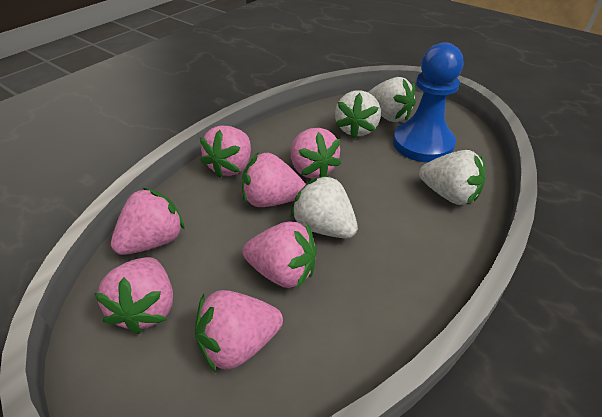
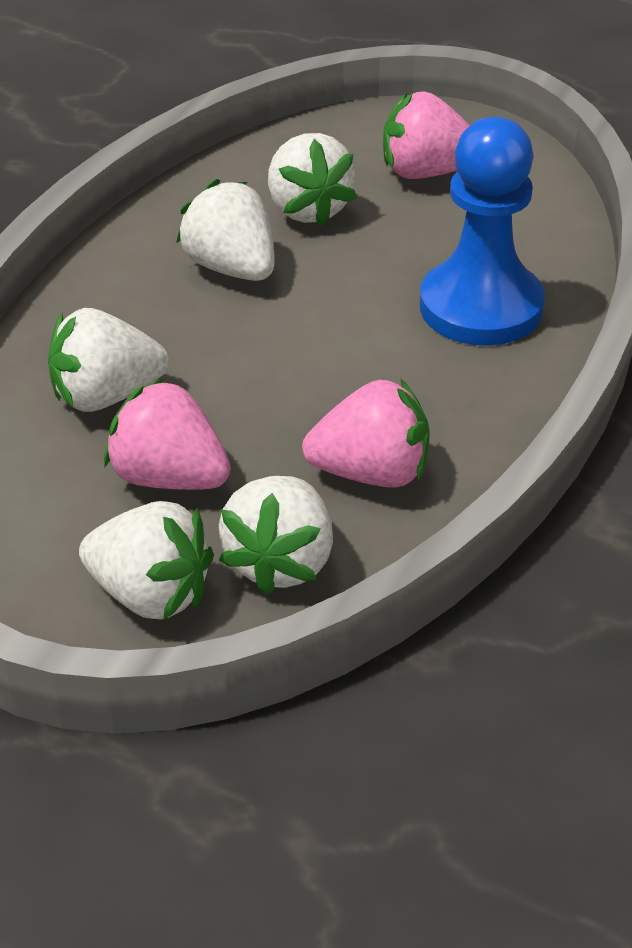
pink strawberry: [94,257,173,335] [111,188,185,255] [195,290,283,373] [200,126,251,178] [242,152,306,207] [242,221,317,289] [291,128,341,179] = 7 -> [104,378,231,490] [302,378,430,488] [383,91,470,179] = 3
white strawberry: [290,175,358,239] [335,90,381,139] [368,77,416,122] [419,150,486,205] = 4 -> [48,308,169,412] [79,501,214,620] [176,179,275,281] [219,476,333,595] [268,133,357,227] = 5

